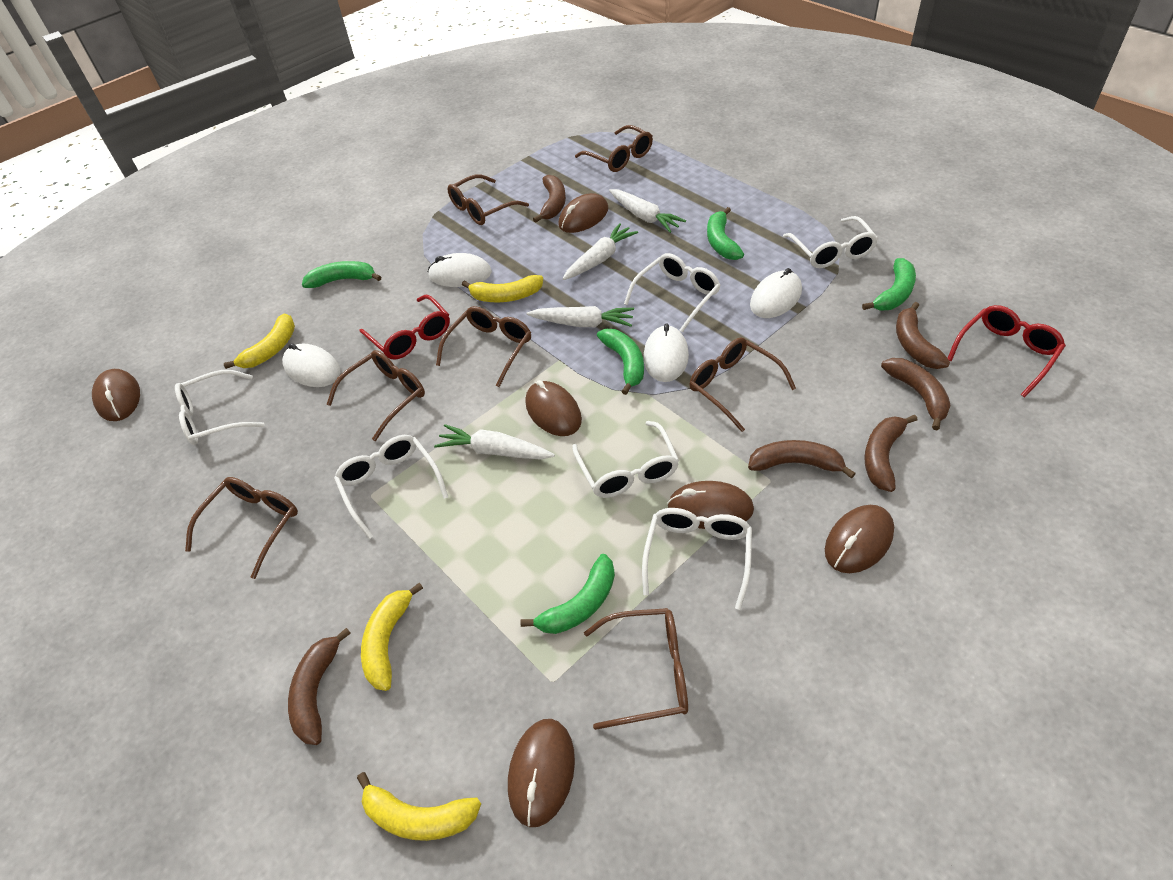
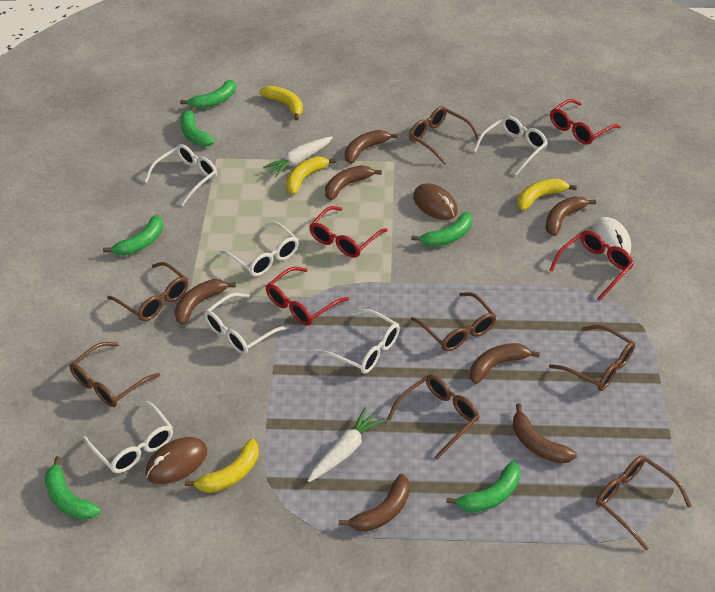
brown banana: [288,628,351,745] [533,175,566,223] [748,440,856,479] [864,415,917,492] [881,358,951,430] [896,302,950,369] = 6 -> [175,279,236,325] [325,165,382,200] [339,474,410,532] [345,130,398,164] [470,343,540,384] [513,404,577,464] [546,196,596,236] = 7
brown mouse: [92,369,140,421] [508,719,575,827] [525,380,582,436] [558,193,609,233] [667,481,754,529] [825,505,894,573] = 6 -> [146,437,207,484] [413,183,458,220] = 2
green banana: [302,261,381,288] [520,554,615,634] [597,329,644,395] [707,207,744,260] [862,258,916,310] = 5 -> [44,456,101,520] [103,215,163,256] [180,80,236,109] [180,106,215,146] [411,212,472,247] [446,461,520,513] = 6
red glasses: [359,294,450,360] [948,305,1066,397] = 2 -> [266,267,349,326] [309,206,388,258] [550,99,621,145] [550,230,634,301] = 4
white carrot: [434,424,555,460] [526,306,634,327] [563,223,638,280] [609,189,686,233] = 4 -> [263,136,333,177] [308,408,385,482] = 2
white mouse: [282,343,340,387] [428,253,492,287] [643,323,689,382] [750,268,802,318] = 4 -> [592,217,631,256] = 1

